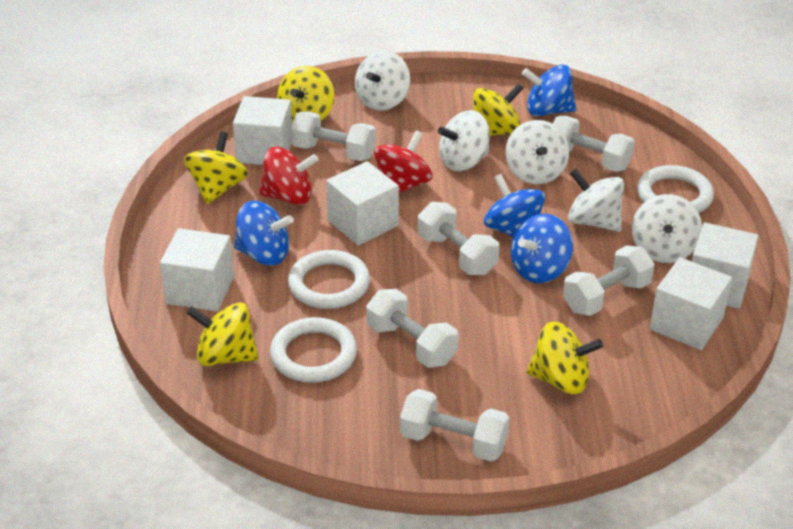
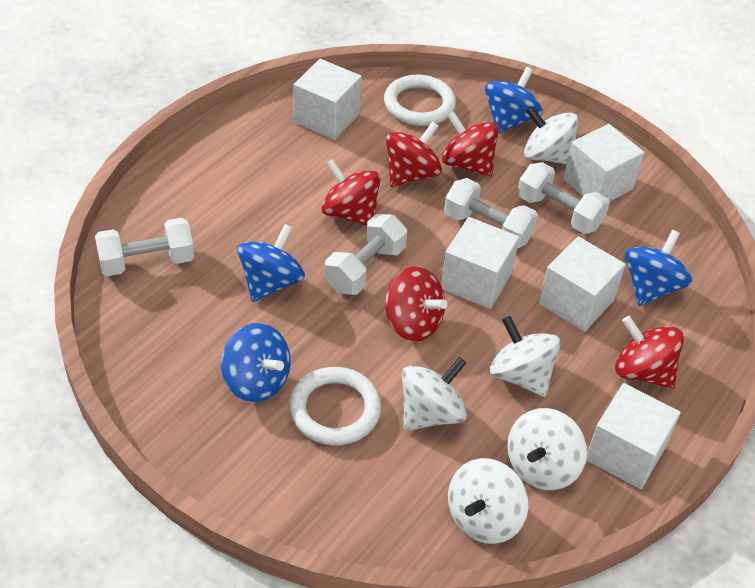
red spinning top: [259,147,318,205] [374,130,433,193] = 2 -> [321,159,380,226] [385,266,447,342] [386,121,442,187] [442,111,499,177] [615,316,684,389] = 5
white dumbbell: [291,111,376,161] [366,289,459,368] [400,389,509,461] [418,202,499,275] [553,116,635,172] [563,245,655,316] = 6 -> [95,218,194,276] [325,214,407,295] [444,178,538,248] [517,162,610,234] = 4
white ring: [270,317,357,383] [288,250,370,309] [637,165,714,213] = 3 -> [289,367,382,445] [384,75,456,126] = 2
yellow spinning top: [184,131,248,204] [186,302,259,366] [277,66,334,123] [473,83,524,136] [526,322,603,394] = 5 -> none = 0

